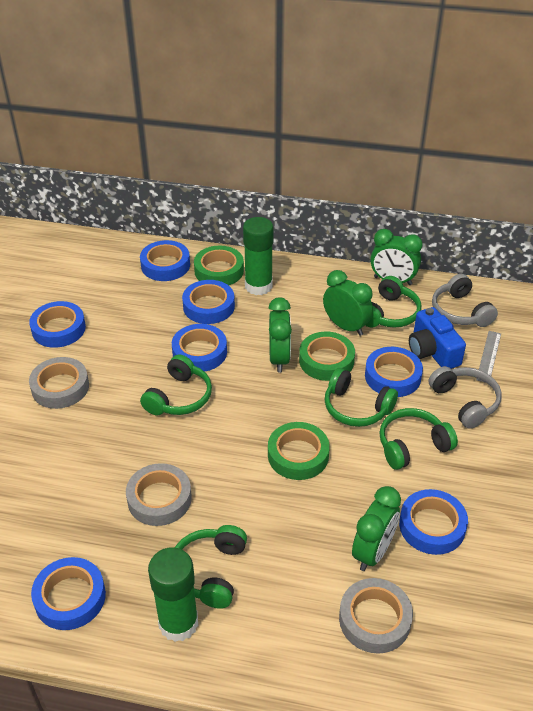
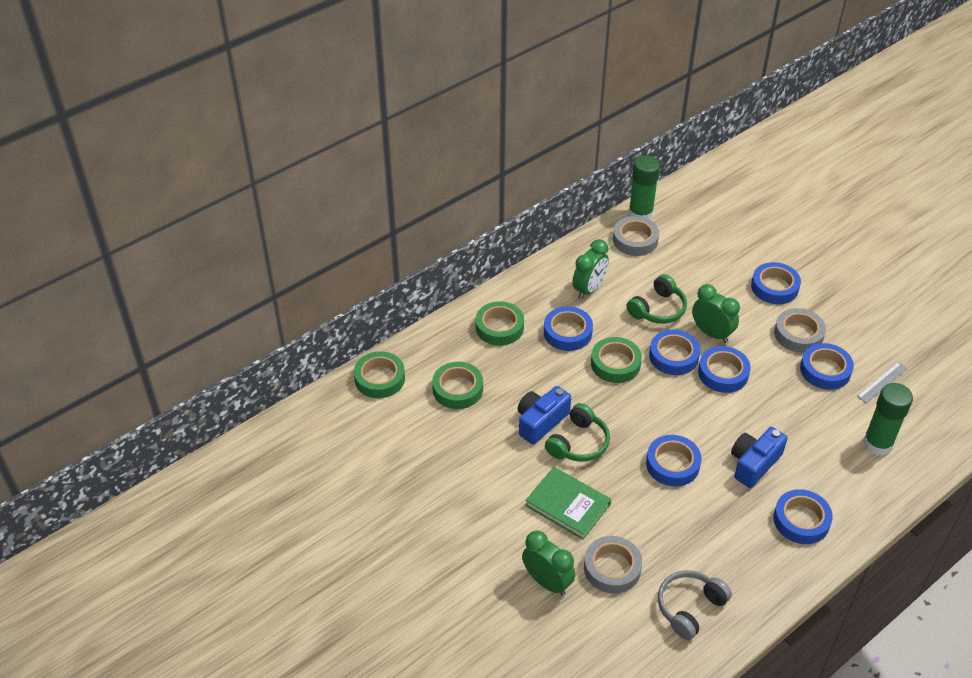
blue camera: [409,307,466,369] = 1 -> [518,386,571,444] [731,427,788,488] = 2
green book: none = 0 -> [525,467,611,540] = 1
green clock: [268,297,292,373] [323,270,373,336] [352,486,401,571] [370,229,423,285] = 4 -> [522,531,575,596] [572,239,609,300] [692,284,740,343] = 3
green headphones: [140,354,212,415] [175,525,247,609] [325,368,398,427] [365,276,421,328] [379,408,458,470] = 5 -> [545,403,610,462] [627,274,687,324] = 2
green tape: [194,246,244,285] [268,422,330,480] [299,332,355,381] = 3 -> [354,351,405,398] [432,362,483,409] [476,301,524,346] [591,337,642,383] = 4
grey headphones: [429,366,502,429] [432,274,498,327] = 2 -> [658,570,732,640] = 1

